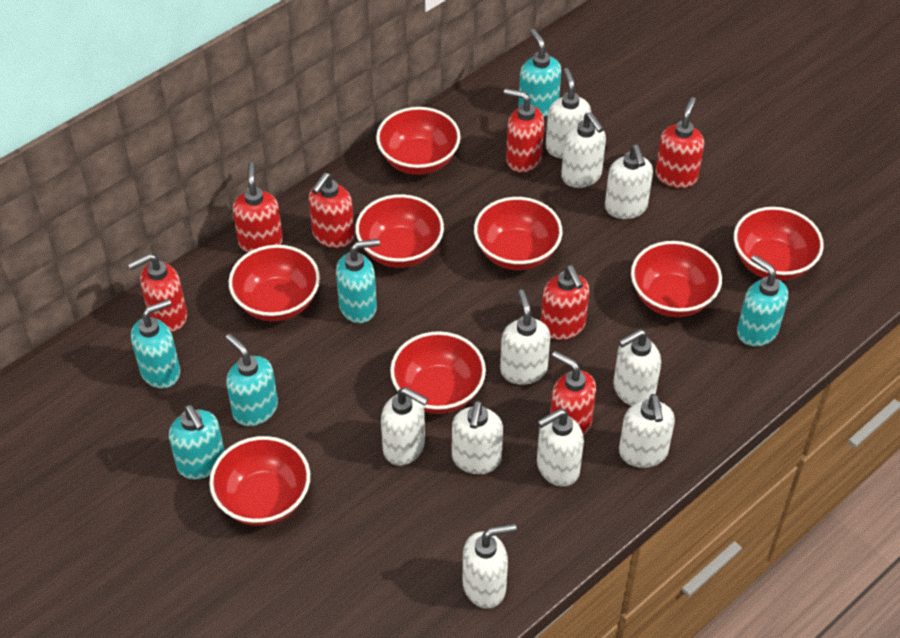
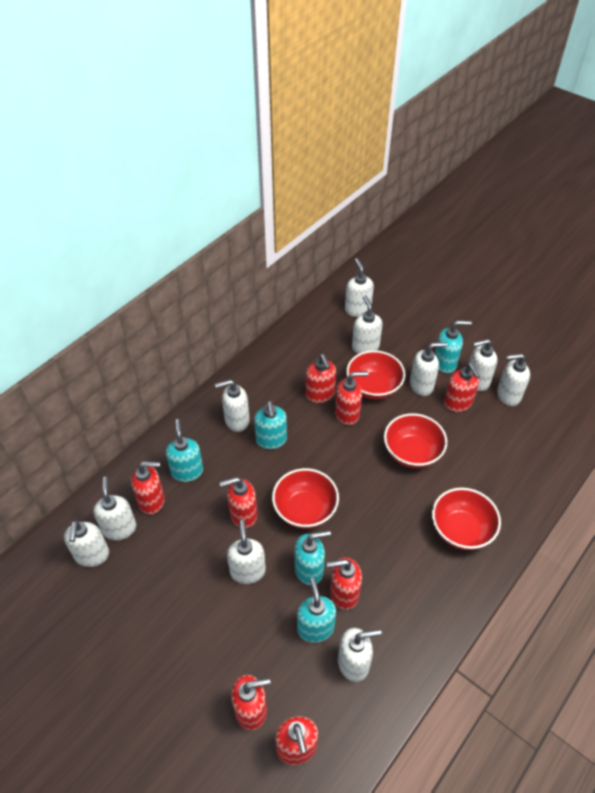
red bowl: [209,436,310,526] [229,245,320,321] [355,194,444,268] [376,107,461,175] [390,331,486,414] [474,197,562,270] [631,241,722,317] [734,207,824,281] = 8 -> [272,468,339,529] [346,350,405,399] [384,413,447,468] [432,488,501,550] = 4
red soap dispenser: [128,253,187,332] [232,162,283,253] [308,173,355,248] [504,88,544,173] [541,265,589,340] [550,351,596,436] [655,97,704,188] = 7 -> [131,462,165,515] [220,477,257,528] [231,675,270,730] [275,716,318,765] [306,354,336,403] [327,557,362,610] [335,371,369,425] [444,363,480,412] = 8
turquoise soap dispenser: [131,299,180,388] [169,405,225,480] [225,334,278,426] [336,239,380,323] [518,29,561,117] [737,255,788,347] = 6 -> [166,419,203,482] [254,401,287,449] [294,530,331,585] [297,578,336,643] [435,320,472,373] = 5

